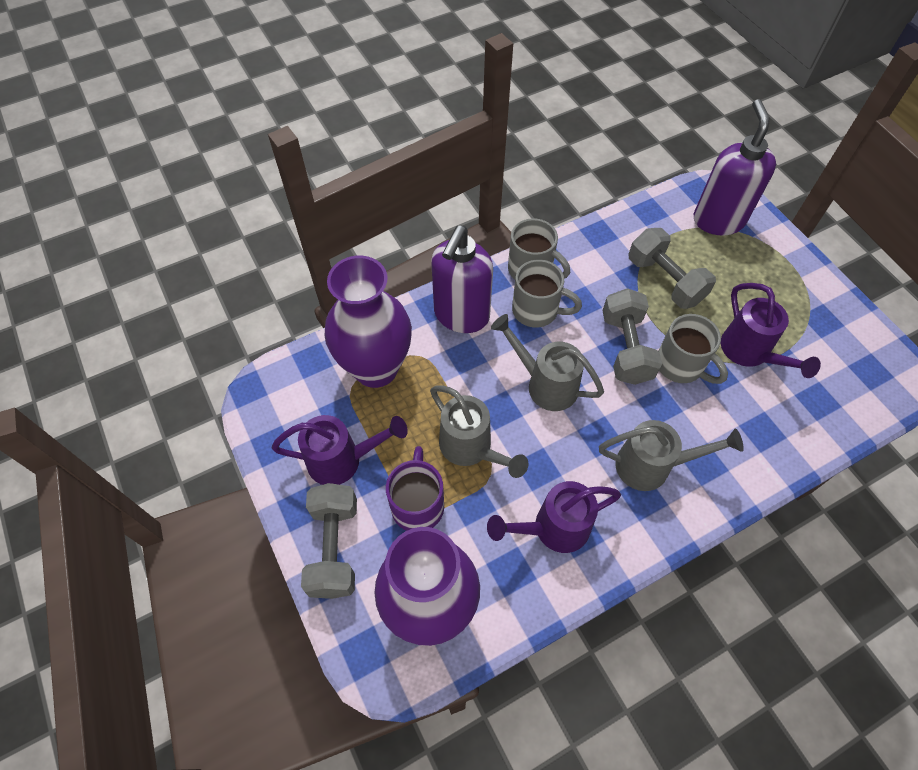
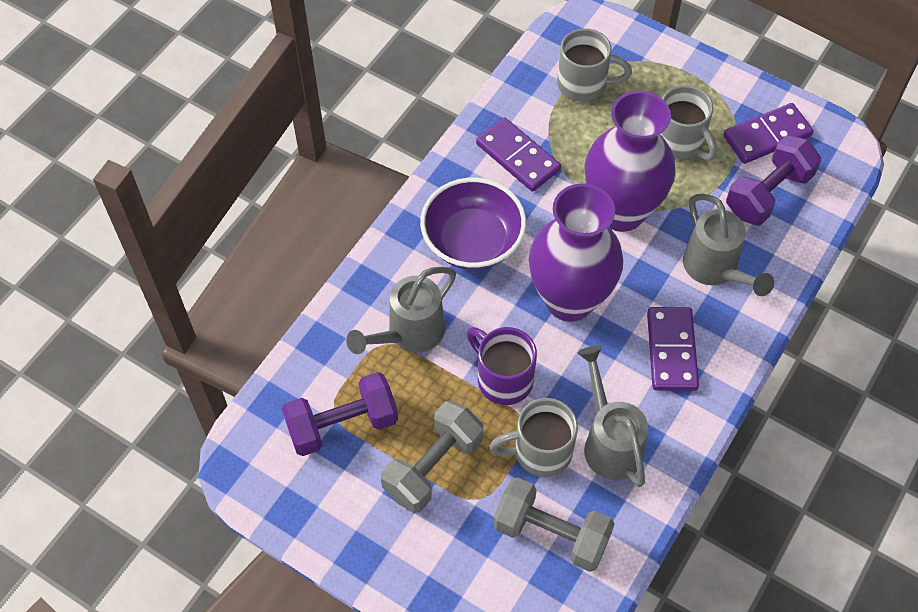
grey dumbbell: [301,483,357,599] [602,288,662,385] [629,228,716,309] = 3 -> [381,401,483,513] [493,477,615,572] = 2
purple bowl: none = 0 -> [420,178,526,270] = 1
purple domino: none = 0 -> [476,117,561,192] [647,307,699,391] [723,103,814,164] = 3
purple dumbbell: none = 0 -> [282,372,398,456] [726,135,821,226] = 2
purple soap dispenser: [431,226,493,333] [694,99,776,236] = 2 -> none = 0
purple watering can: [272,415,408,485] [487,481,621,553] [721,283,821,378] = 3 -> none = 0

